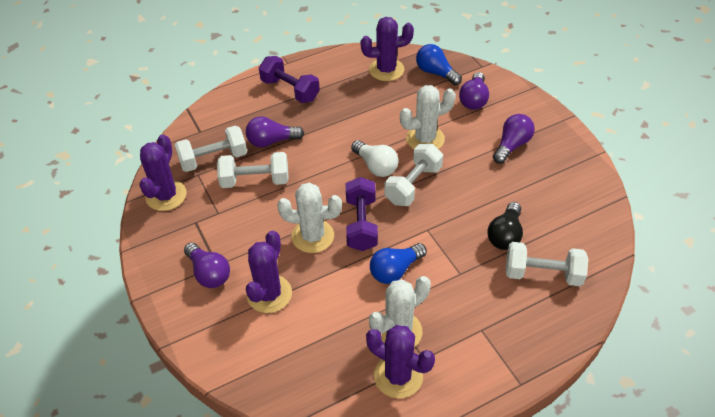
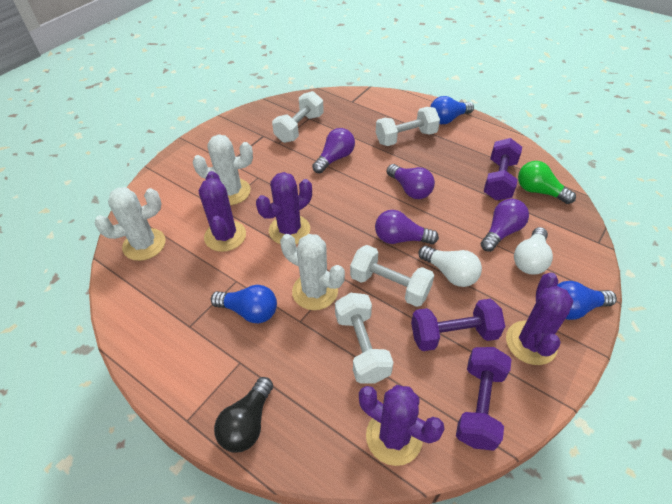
blue light bulb: [370,243,427,284] [416,44,462,85] = 2 -> [211,285,277,323] [430,96,474,124] [557,281,617,320] = 3
green light bulb: none = 0 -> [518,161,576,204] = 1
purple dumbbell: [259,56,320,103] [346,177,378,251] = 2 -> [411,299,505,351] [456,347,512,451] [484,138,522,200] = 3
white light bulb: [351,140,398,177] = 1 -> [418,246,482,287] [514,227,553,275] = 2

